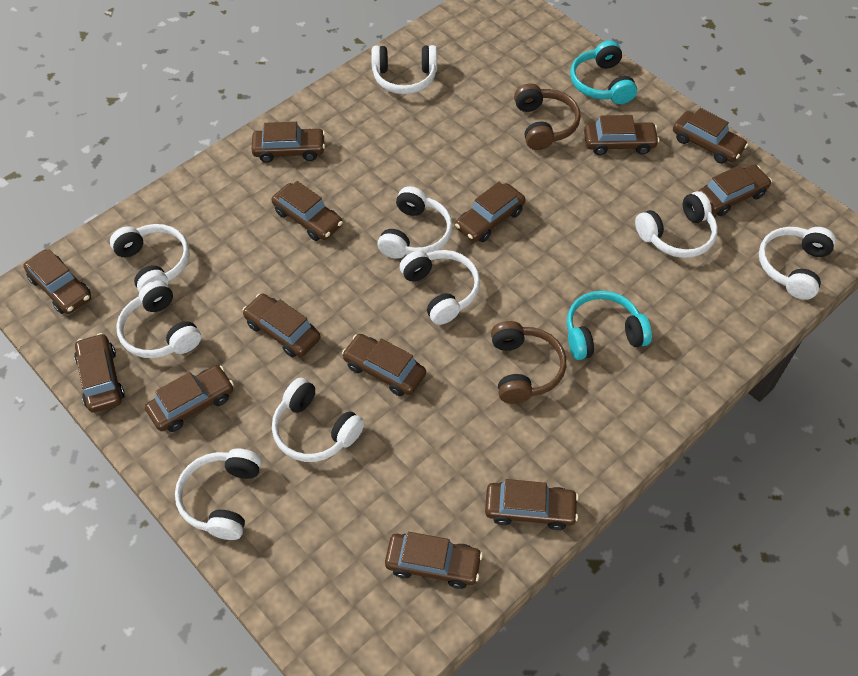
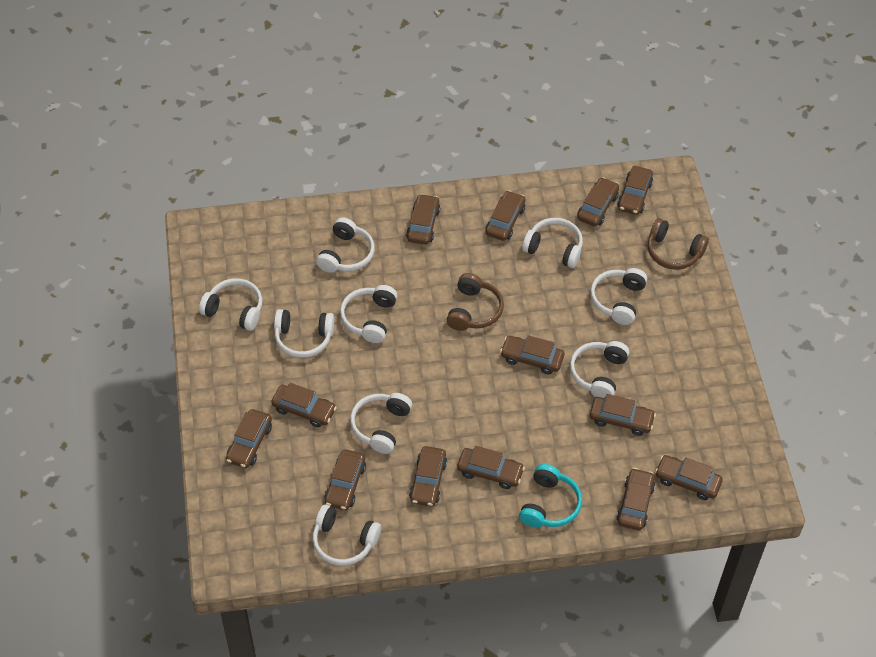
turquoise headphones: [567,291,652,360] [570,41,637,104] = 2 -> [519,464,582,528] = 1

